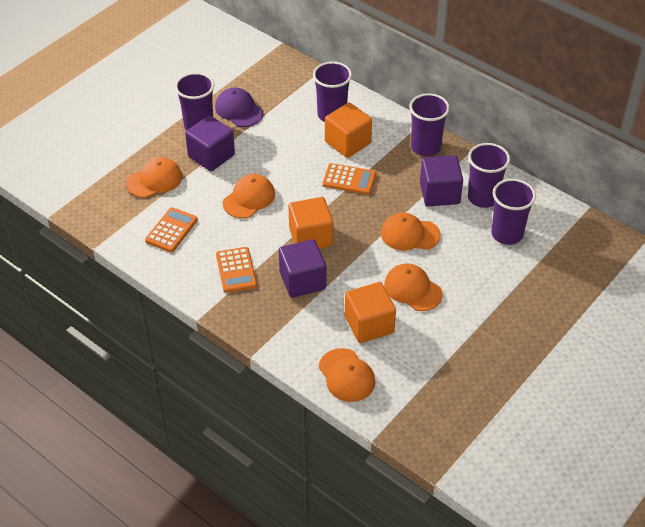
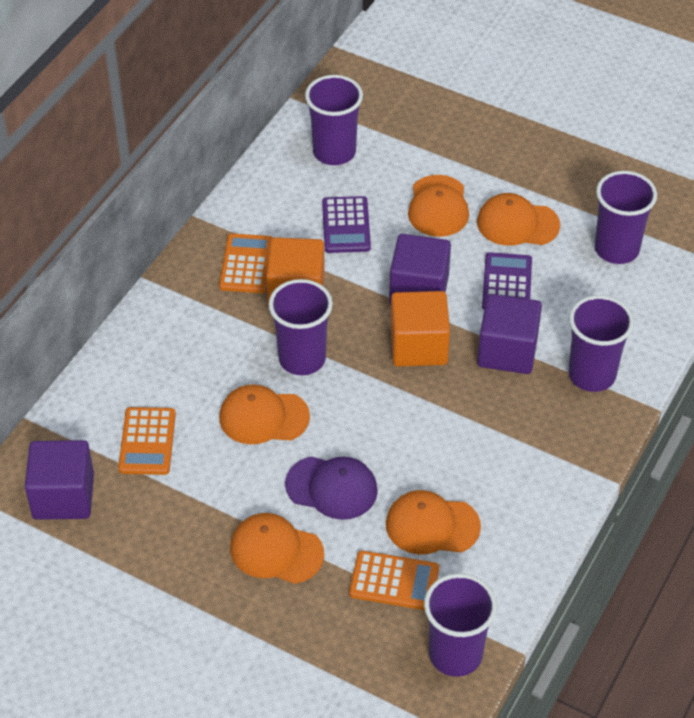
orange cube: [288,197,333,249] [325,103,372,158] [345,282,396,343] = 3 -> [266,237,325,307] [390,291,450,366] = 2
purple calculator: none = 0 -> [322,196,371,253] [482,252,532,310] = 2

